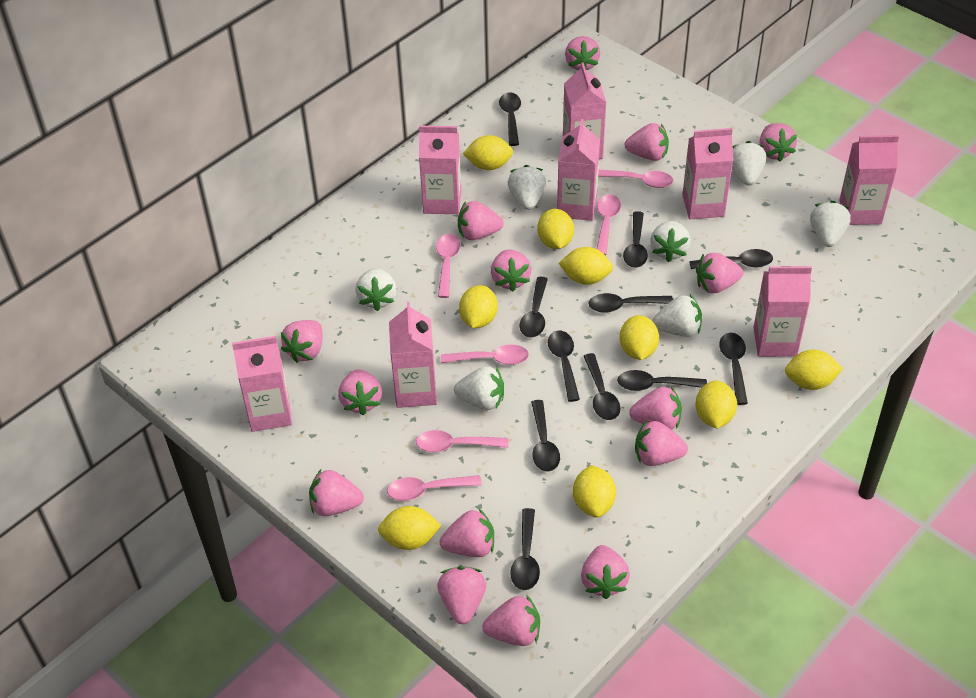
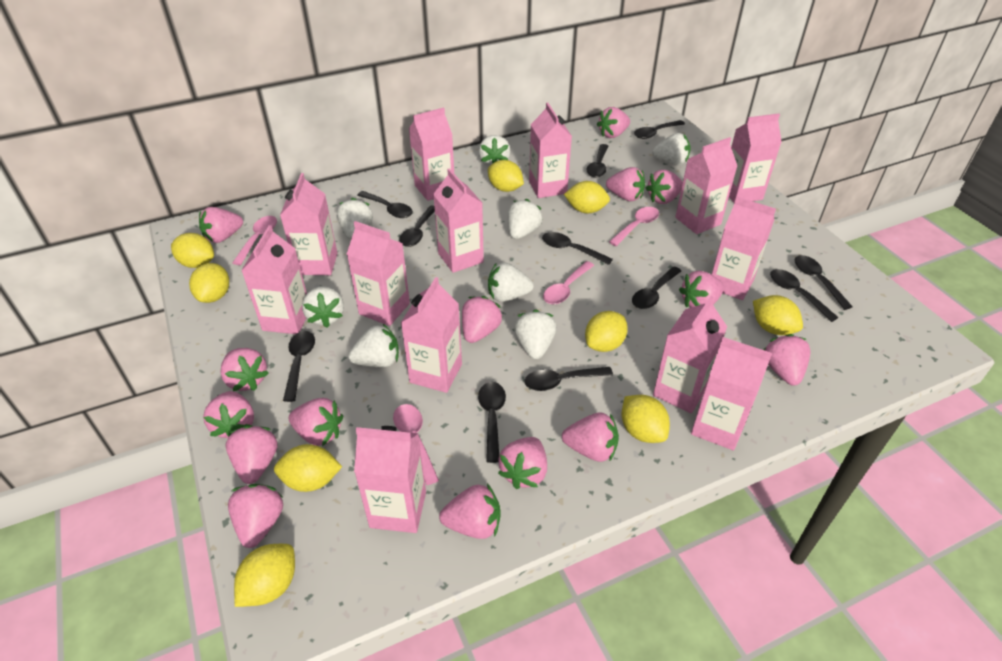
pink carton: [232,336,292,432] [389,302,437,408] [419,126,461,214] [557,119,600,221] [563,62,606,159] [682,128,733,219] [753,266,812,357] [839,135,899,225] = 8 -> [241,225,307,334] [280,173,338,275] [347,221,410,326] [354,426,426,533] [401,277,462,393] [409,107,454,201] [433,168,484,273] [529,103,572,198] [653,296,727,413] [675,137,737,234] [691,337,772,450] [712,197,776,300] [729,113,782,204] = 13
pink spoon: [387,475,482,501] [416,430,508,452] [436,234,460,298] [441,345,529,365] [597,194,621,255] [598,170,673,188] = 6 -> [232,216,277,265] [393,404,439,485] [543,261,594,304] [609,207,659,246] = 4
white strawberry: [355,268,397,311] [454,366,504,410] [508,165,546,210] [650,221,691,262] [652,295,702,337] [732,141,766,186] [810,201,851,247] = 7 -> [302,286,344,328] [337,198,373,239] [348,324,399,367] [479,135,511,166] [488,262,534,302] [508,199,542,239] [514,310,556,359] [652,133,691,165] = 8

